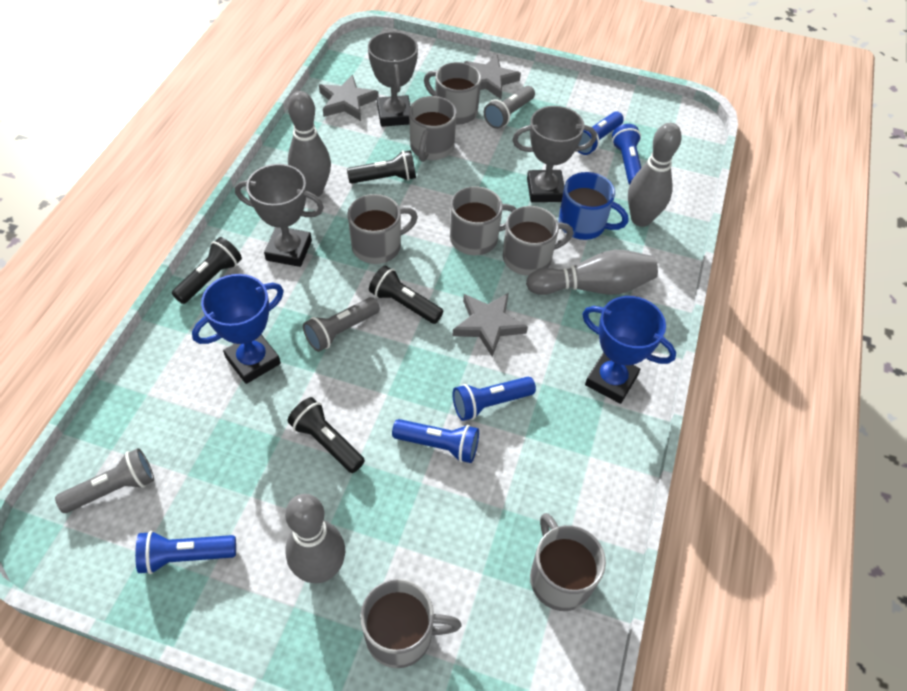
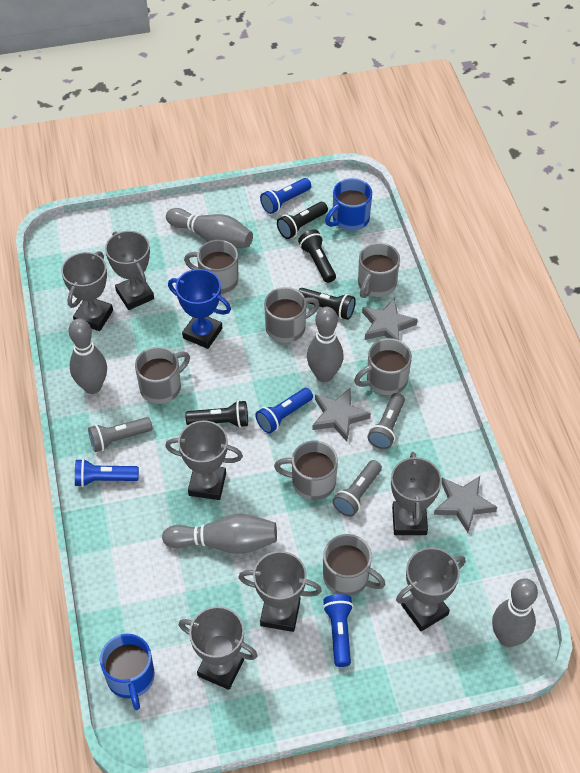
blue flashlight: [135,531,236,574] [392,419,479,463] [452,377,536,421] [577,111,624,155] [612,124,641,185] = 5 -> [75,459,139,487] [255,388,313,434] [260,178,311,214] [323,594,353,667] = 4
blue mug: [558,172,628,240] = 1 -> [100,634,155,710] [325,178,372,231] = 2
blue trophy: [192,274,284,384] [582,296,676,404] = 2 -> [168,269,231,349] = 1
grey bowling pin: [285,494,345,583] [288,91,331,197] [526,250,658,295] [628,123,682,227] = 4 -> [69,318,107,394] [162,514,277,554] [166,208,253,248] [307,307,344,382] [492,578,538,647] = 5
grey trophy: [235,164,324,267] [368,31,418,127] [512,106,597,202] = 3 -> [61,251,113,331] [105,231,154,310] [165,420,243,500] [179,606,258,690] [238,551,322,632] [391,452,442,535] [396,547,465,631] = 7

